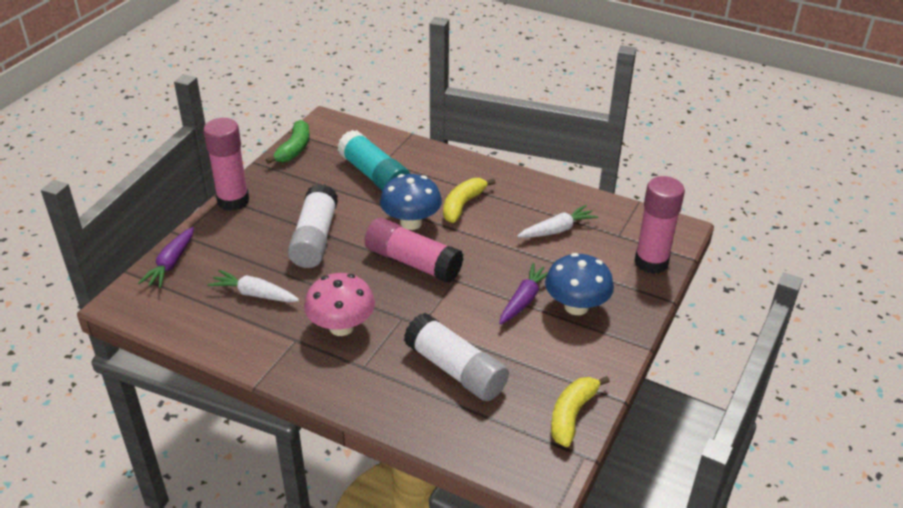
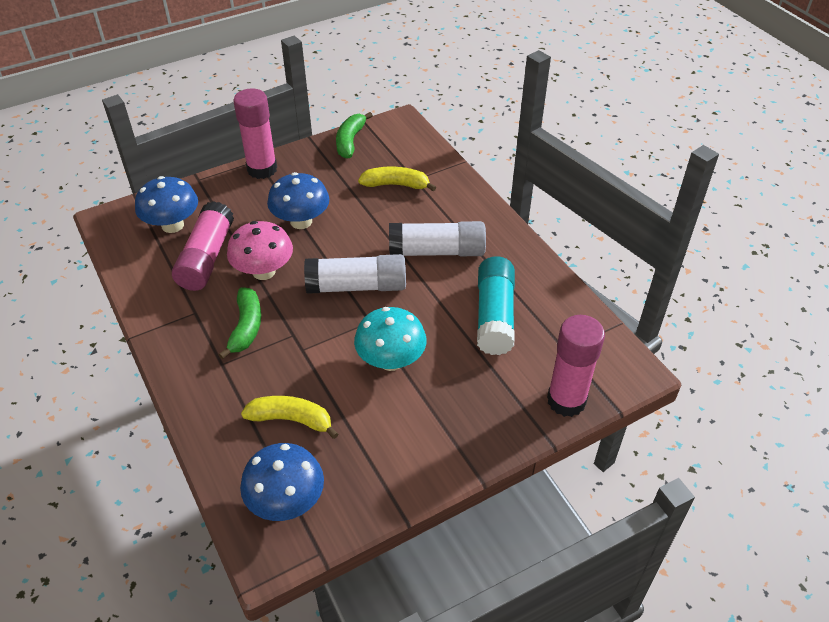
blue mushroom: [380,174,442,230] [545,253,614,315] = 2 -> [135,176,198,233] [240,443,324,521] [267,172,329,229] = 3
green banana: [266,120,310,164] = 1 -> [219,287,261,359] [336,112,373,159] = 2
purple carrot: [138,227,194,288] [499,263,548,324] = 2 -> none = 0
turquoise mushroom: none = 0 -> [354,307,426,371] = 1
white carrot: [207,270,299,302] [517,205,599,238] = 2 -> none = 0

